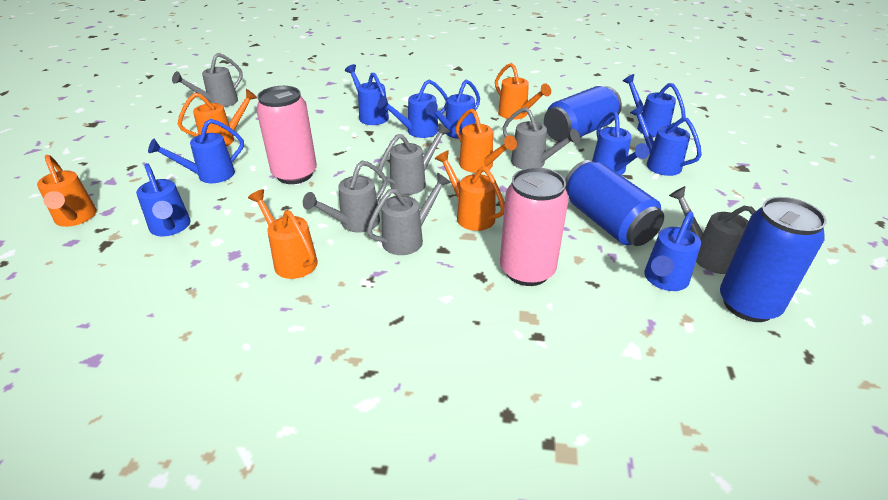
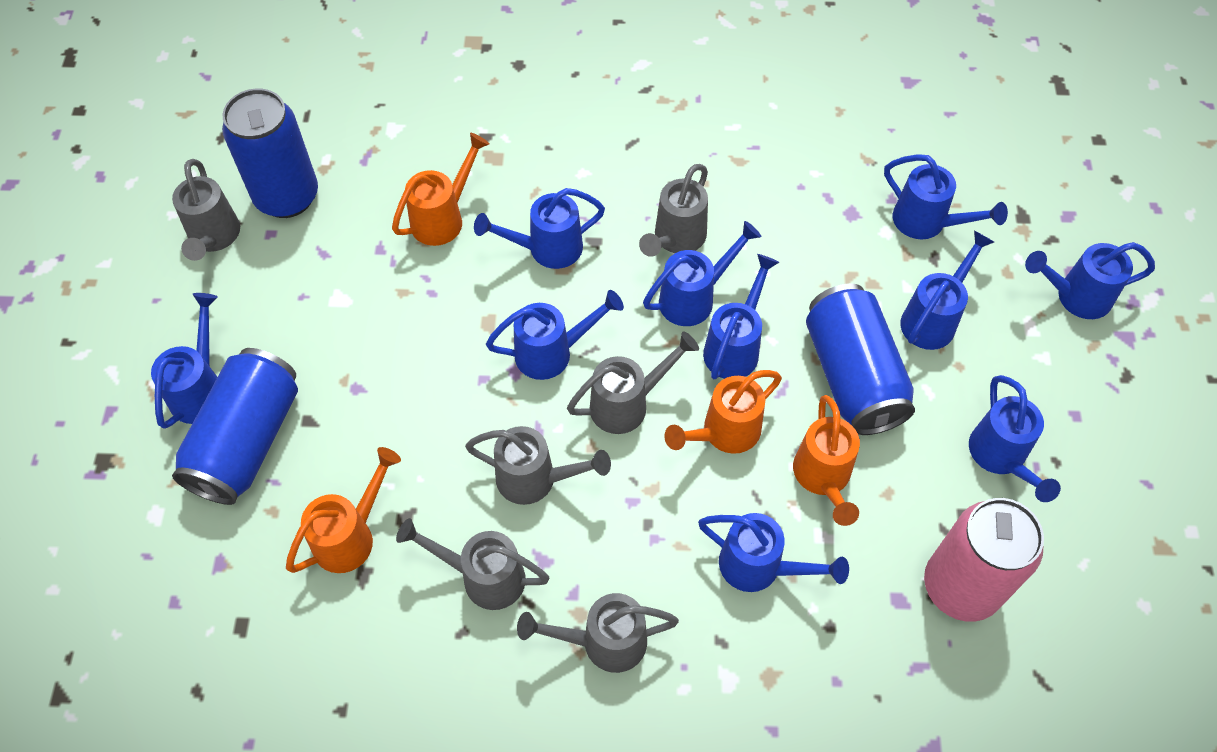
blue watering can: [136,163,191,236] [148,119,244,183] [345,64,389,125] [377,80,448,138] [426,79,480,139] [592,111,649,175] [623,74,686,137] [630,105,702,176] [644,211,701,291] = 9 -> [151,293,218,429] [474,188,605,269] [486,290,624,380] [643,221,761,326] [698,513,849,592] [703,254,779,379] [884,154,1008,239] [900,230,994,350] [969,375,1061,502] [1025,242,1155,319] = 10
orange watering can: [37,155,97,227] [178,89,257,147] [248,189,318,279] [435,151,505,231] [456,109,517,173] [495,63,551,120] = 6 -> [286,447,401,573] [392,133,490,246] [664,370,782,454] [793,395,860,526] = 4
pink can: [256,86,317,184] [500,167,569,286] = 2 -> [924,498,1044,622] = 1

